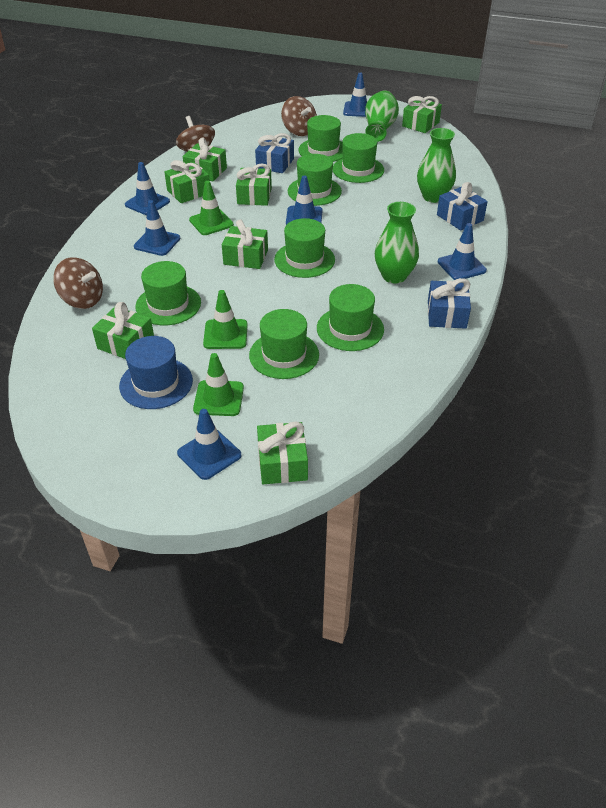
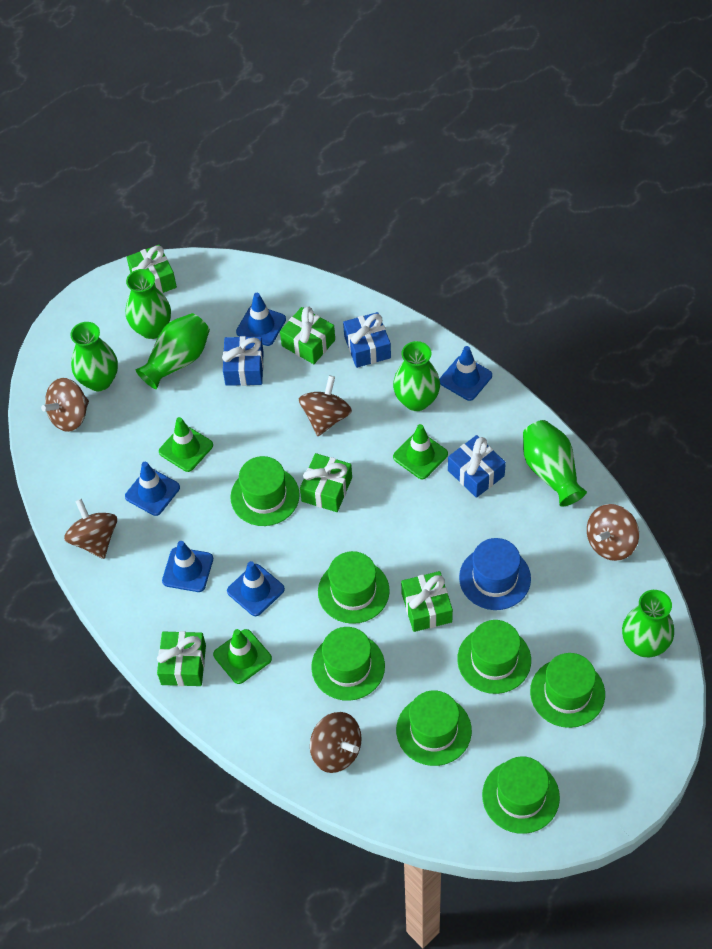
blue traffic cone: [125,162,170,215] [134,200,181,256] [177,409,241,480] [286,176,322,225] [343,73,367,117] [438,223,487,280] = 6 -> [125,462,180,516] [162,541,213,592] [227,561,285,616] [236,293,286,346] [439,346,492,401] = 5
brown spinning top: [53,257,103,309] [176,116,215,152] [281,96,317,136] = 3 -> [41,378,89,432] [64,499,117,559] [299,375,352,436] [310,712,362,773] [587,504,639,561] = 5
green gift: [92,302,154,359] [164,160,210,203] [183,137,227,182] [222,220,268,269] [236,163,272,206] [257,421,308,484] [402,96,442,133] = 7 -> [126,245,177,293] [157,631,206,686] [280,307,335,364] [300,453,352,512] [401,571,453,632] = 5
green vase: [365,90,399,142] [375,202,419,284] [417,128,456,203] = 3 -> [70,322,118,391] [126,269,171,339] [136,313,210,389] [393,341,440,411] [523,420,587,507] [622,590,674,657] = 6

